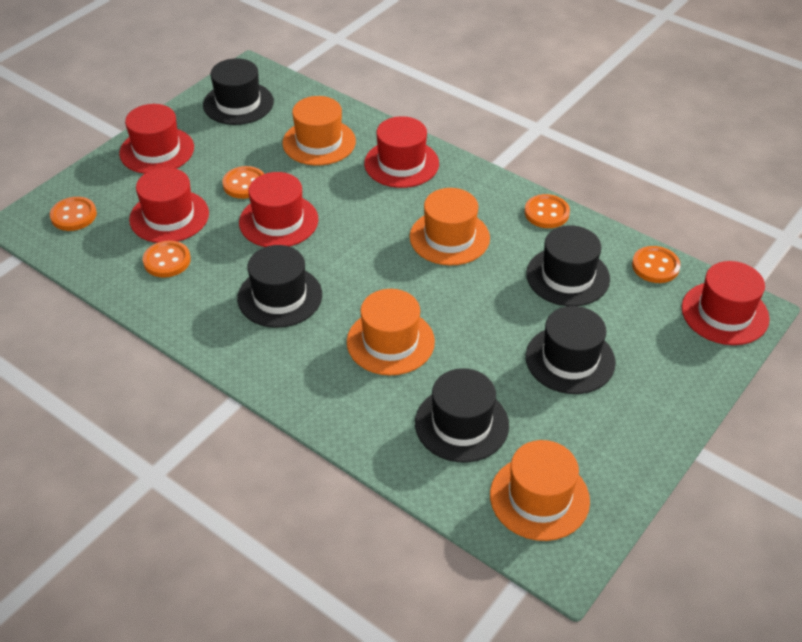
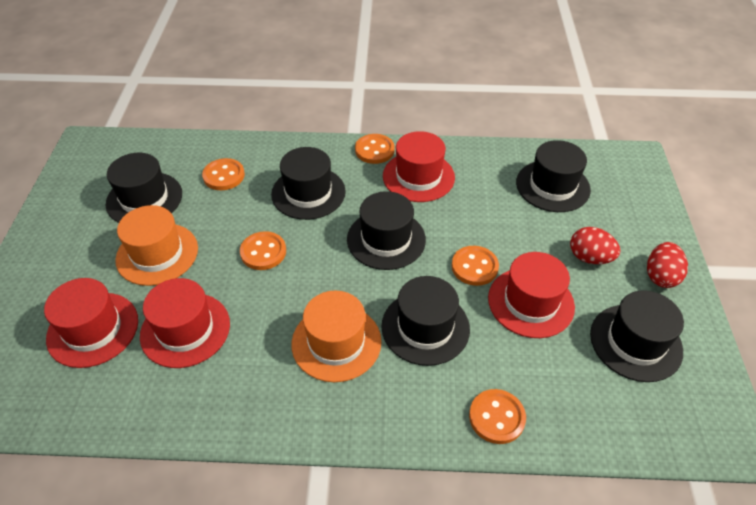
black hat: [203,58,274,125] [237,245,322,328] [415,368,509,462] [526,225,610,306] [526,306,616,394] = 5 -> [106,153,182,223] [271,147,346,220] [347,191,426,270] [381,276,470,366] [516,140,591,212] [590,290,684,382] = 6
orange hat: [282,96,356,165] [347,289,435,375] [410,188,490,265] [490,440,590,541] = 4 -> [115,205,198,286] [291,291,381,382] = 2
red egg: none = 0 -> [570,227,621,264] [647,242,688,288] = 2
red hat: [119,104,194,174] [129,167,209,243] [239,172,318,247] [364,116,439,188] [682,261,770,345] = 5 -> [44,278,138,368] [140,278,230,368] [383,131,455,202] [488,252,575,338] = 4

